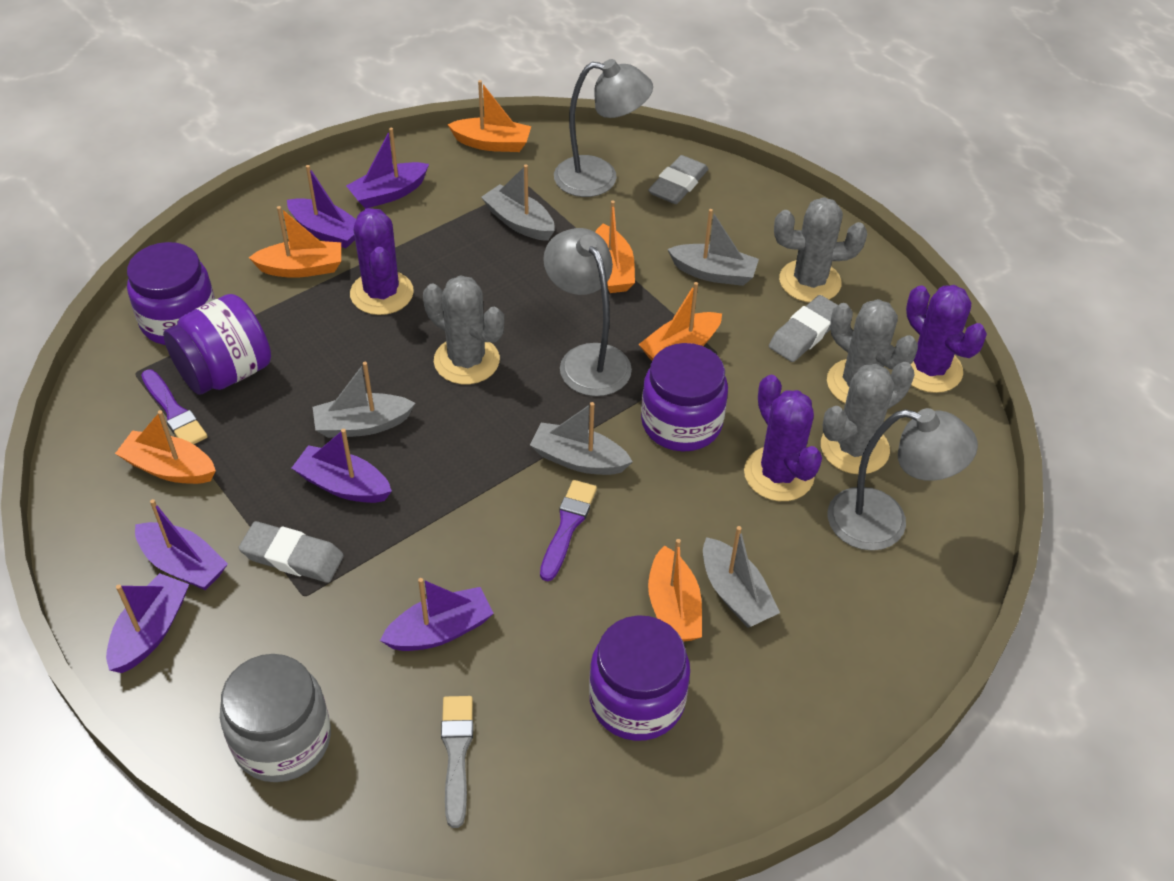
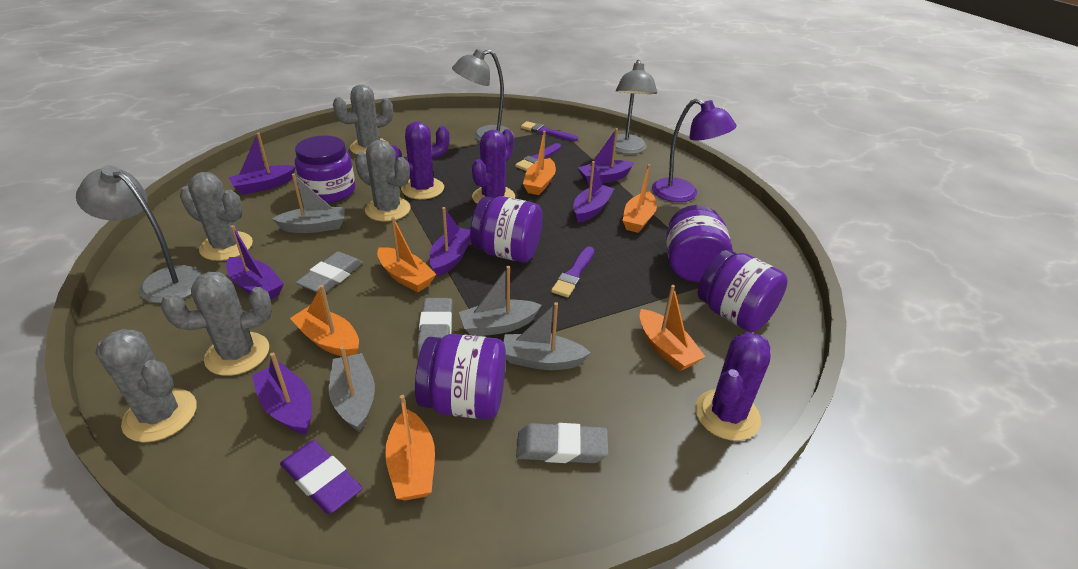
grey boat: [313,362,415,438] [481,164,555,241] [530,402,633,475] [667,209,759,286] [703,526,780,628] = 5 -> [272,174,345,233] [329,346,375,432] [459,266,541,336] [503,302,591,370] = 4
grey brush: [441,696,473,828] = 1 -> none = 0
grey cactus: [423,275,504,384] [774,197,867,302] [821,362,914,474] [827,299,918,403] = 4 -> [95,329,197,442] [161,272,272,376] [180,172,253,261] [333,84,393,155] [355,140,411,222] = 5
grey jar: [220,654,331,782] = 1 -> none = 0
purple brush: [141,369,208,444] [540,480,597,581] = 2 -> [515,143,561,171] [521,121,578,141] [551,246,594,298] = 3
purple eraser: none = 0 -> [280,440,363,514] = 1
purple jar: [127,242,215,345] [163,294,271,395] [589,615,690,741] [641,343,728,451] = 4 -> [295,135,355,203] [415,334,506,419] [470,196,543,263] [666,205,733,282] [698,249,788,332] = 5
purple lamp: none = 0 -> [652,99,737,202] = 1

